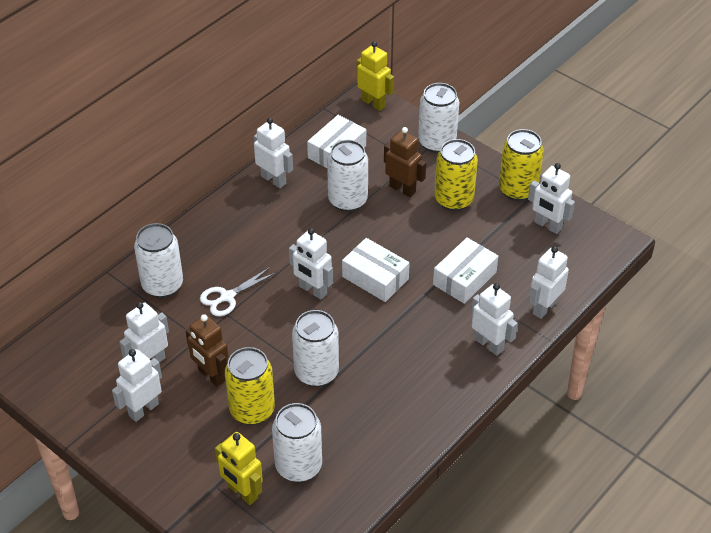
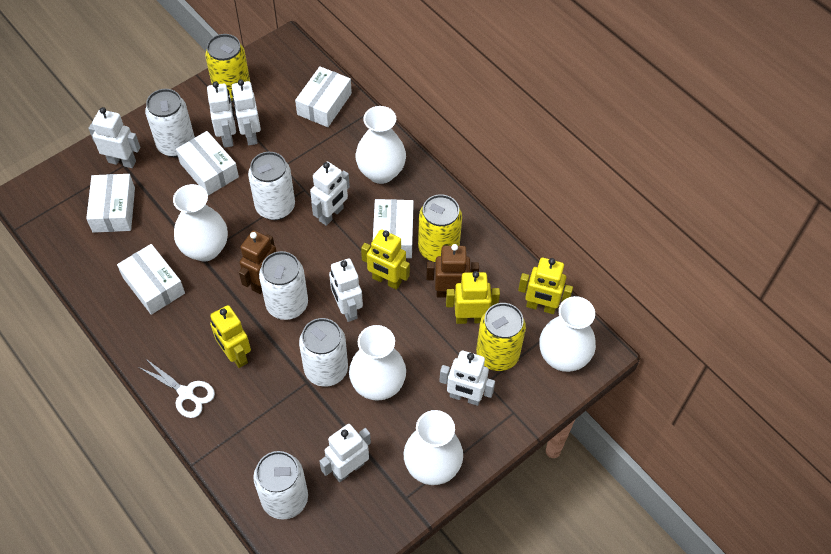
white box: [307,115,366,168] [342,238,410,302] [433,237,498,304] = 3 -> [86,174,135,233] [117,244,185,315] [176,131,239,196] [295,66,352,127] [373,199,414,258] = 5
white vase: none = 0 -> [173,184,228,261] [349,325,406,401] [355,106,406,184] [404,410,463,485] [539,296,596,372] = 5
yellow robot: [215,432,263,505] [357,41,394,111] = 2 -> [210,305,251,368] [361,229,410,290] [446,271,500,324] [518,258,573,314] = 4

